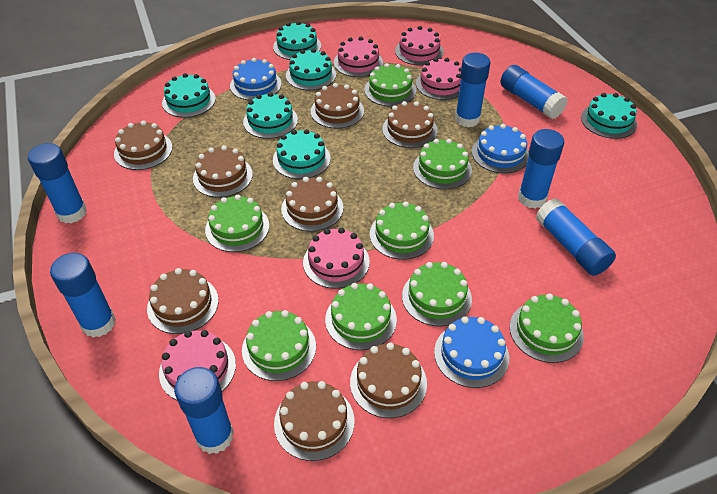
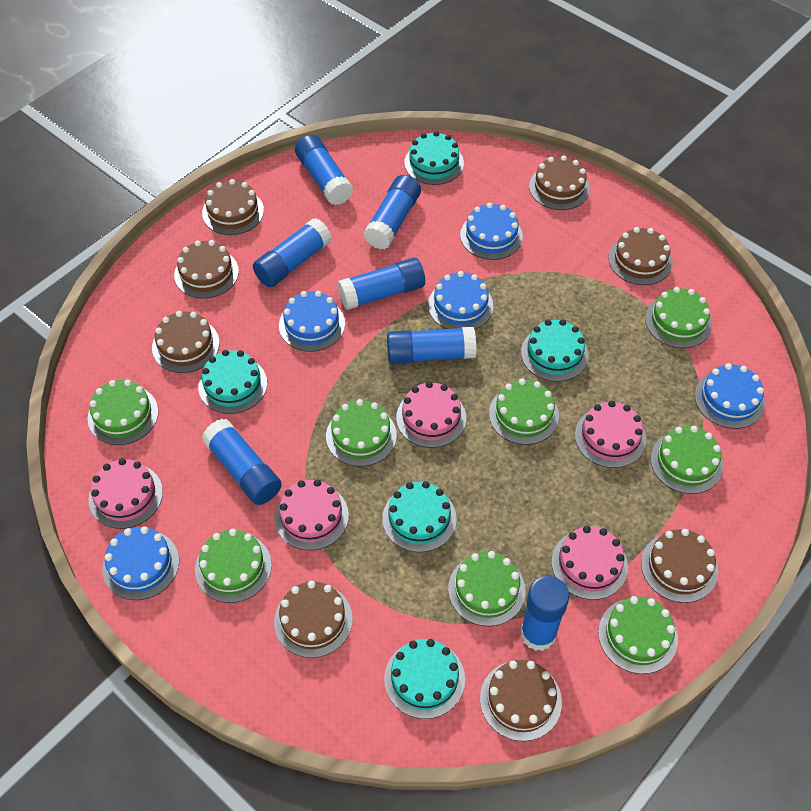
blue cake: [230,58,282,100] [434,316,509,388] [472,124,529,173] = 3 -> [102,526,179,600] [279,291,345,352] [428,271,493,330] [460,203,523,260] [695,363,765,429] = 5
turquoise cake: [162,73,216,118] [243,92,298,139] [273,21,321,60] [273,129,331,179] [286,49,336,90] [581,93,637,139] = 6 -> [198,350,267,414] [382,481,457,552] [384,639,465,719] [404,131,464,185] [521,319,589,382] = 5

